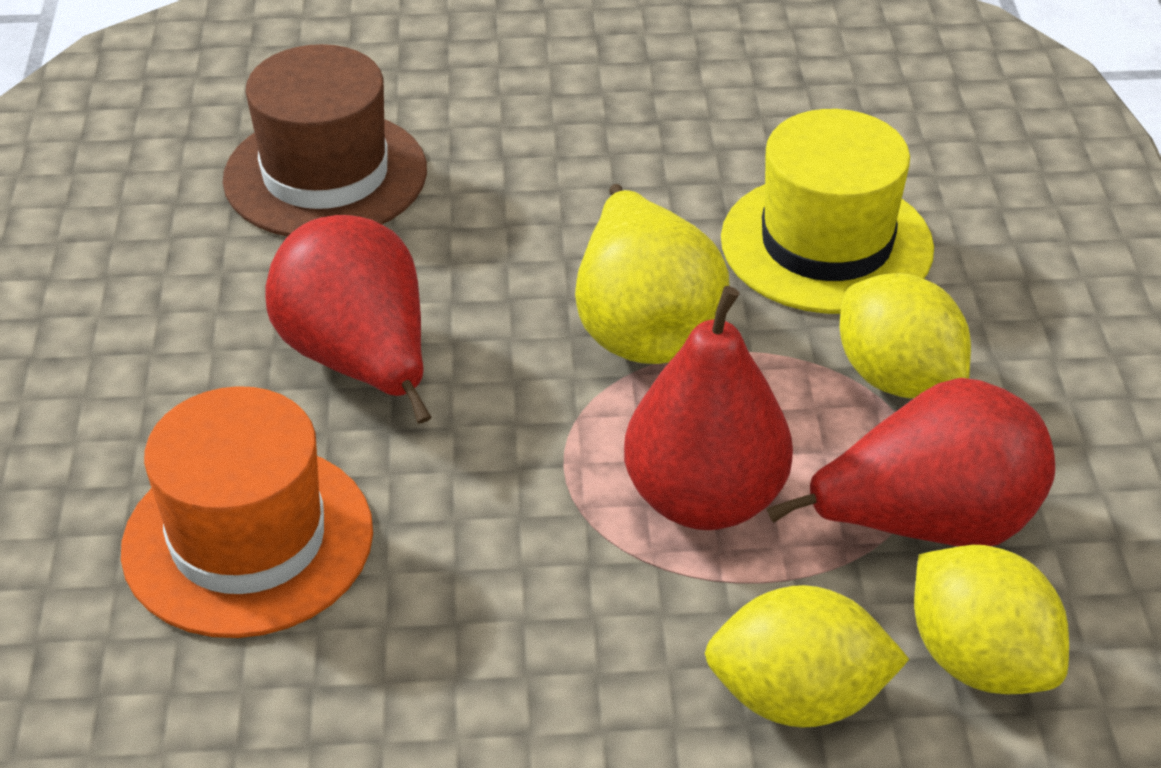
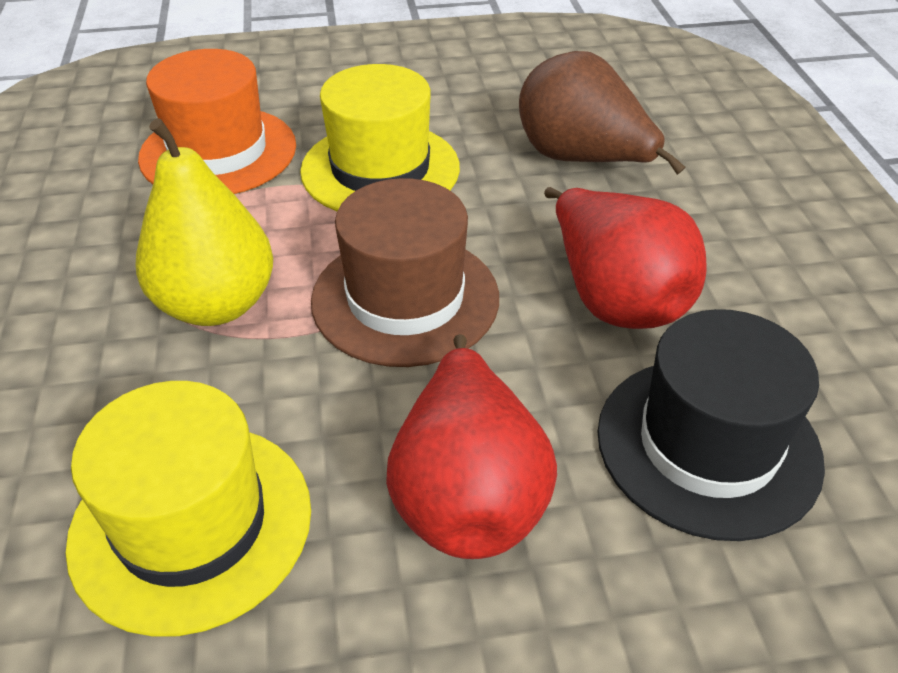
black hat: none = 0 -> [597,309,825,541] = 1
brown pear: none = 0 -> [519,51,686,175] = 1
red pear: [265,215,432,424] [624,286,793,530] [767,378,1055,546] = 3 -> [386,334,557,559] [544,187,707,329] = 2
yellow hat: [721,109,934,314] = 1 -> [65,381,311,637] [300,64,460,211] = 2
yellow lemon: [705,585,909,728] [839,273,971,398] [914,545,1069,694] = 3 -> none = 0

